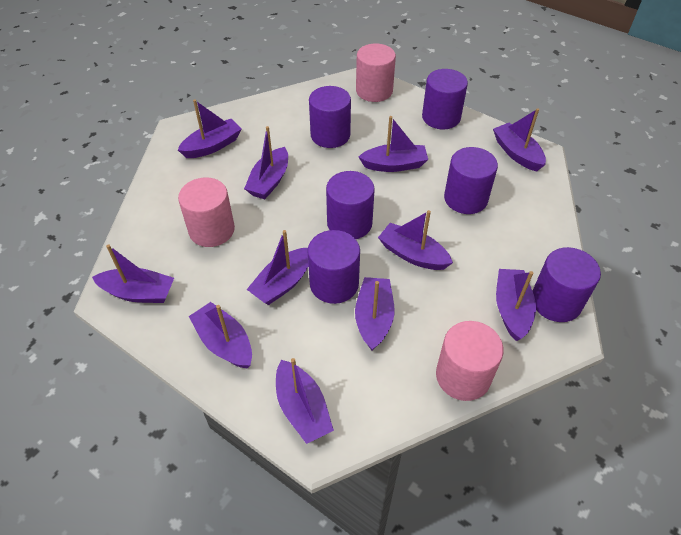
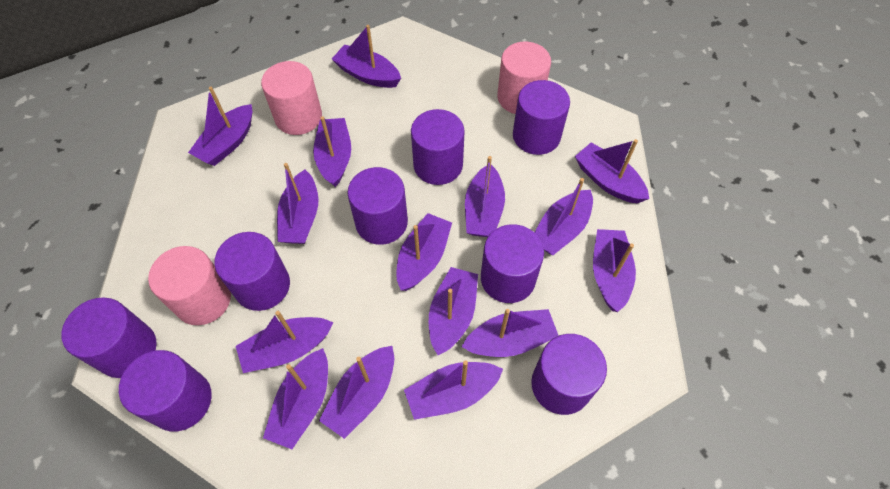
purple boat: [92,244,174,303] [178,99,241,158] [189,302,252,369] [244,126,288,199] [247,230,308,305] [276,358,334,444] [355,277,395,350] [359,116,428,172] [378,210,453,270] [493,108,546,172] [496,269,536,341] = 11 -> [188,87,252,166] [236,311,334,373] [263,348,328,449] [277,163,318,244] [313,116,351,187] [319,346,394,439] [332,25,401,88] [396,213,452,291] [404,360,503,420] [429,267,478,355] [462,309,559,357] [465,156,505,237] [535,178,593,255] [575,139,649,203] [593,229,636,312] = 15
purple cylinder: [307,230,360,304] [309,86,351,148] [326,171,375,239] [422,69,468,129] [444,147,498,214] [532,247,601,322] = 6 -> [61,298,157,378] [119,350,212,432] [214,232,290,311] [347,167,408,245] [411,109,465,185] [481,224,544,303] [513,80,570,155] [531,334,607,415] = 8

